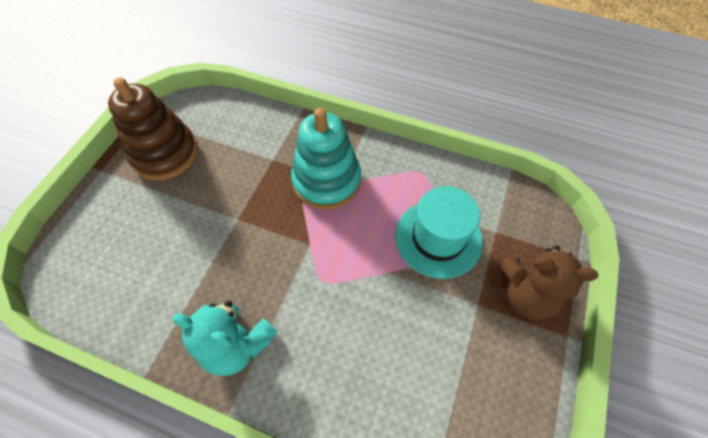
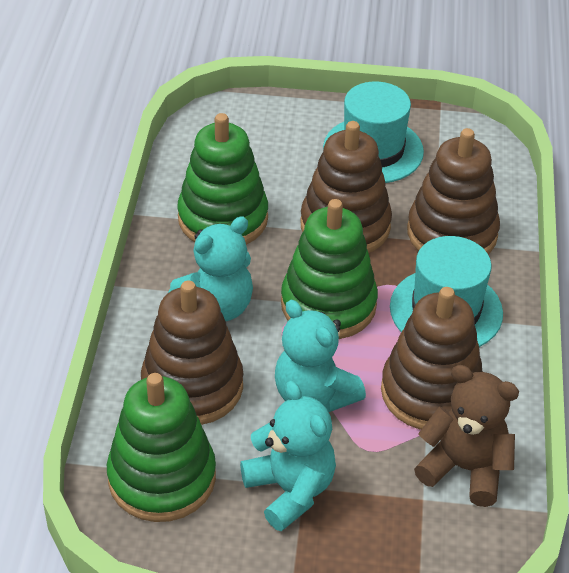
brown stacking toy: [108,77,198,180] = 1 -> [141,280,243,425] [301,121,392,253] [381,287,483,430] [407,128,500,254] = 4
green stacking toy: none = 0 -> [107,373,216,522] [177,113,268,245] [281,199,378,339] = 3
turquoise hat: [395,186,483,279] = 1 -> [323,82,424,183] [390,236,503,347] = 2
turquoise stacking toy: [291,108,361,210] = 1 -> none = 0
turquoise teddy bear: [172,301,278,376] = 1 -> [168,216,253,321] [240,381,336,531] [275,300,366,412] = 3

